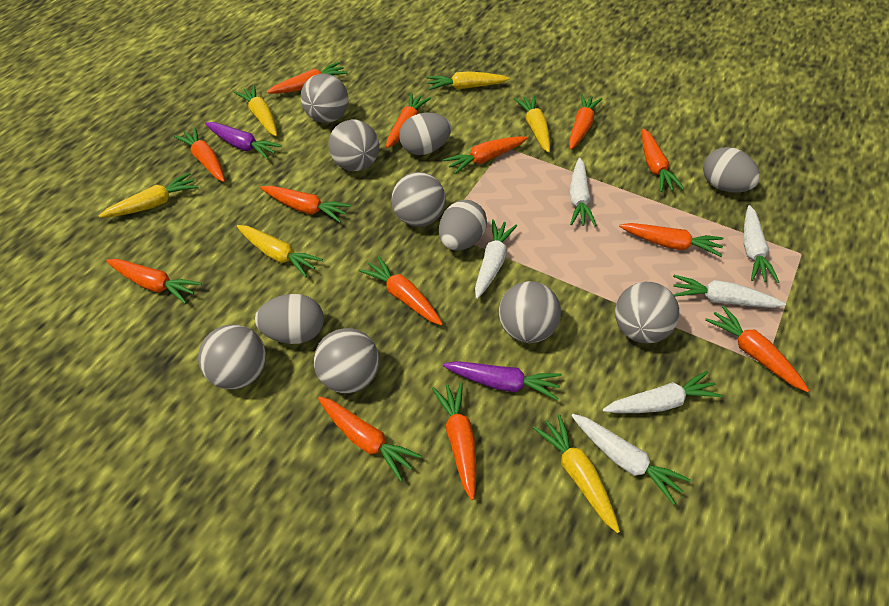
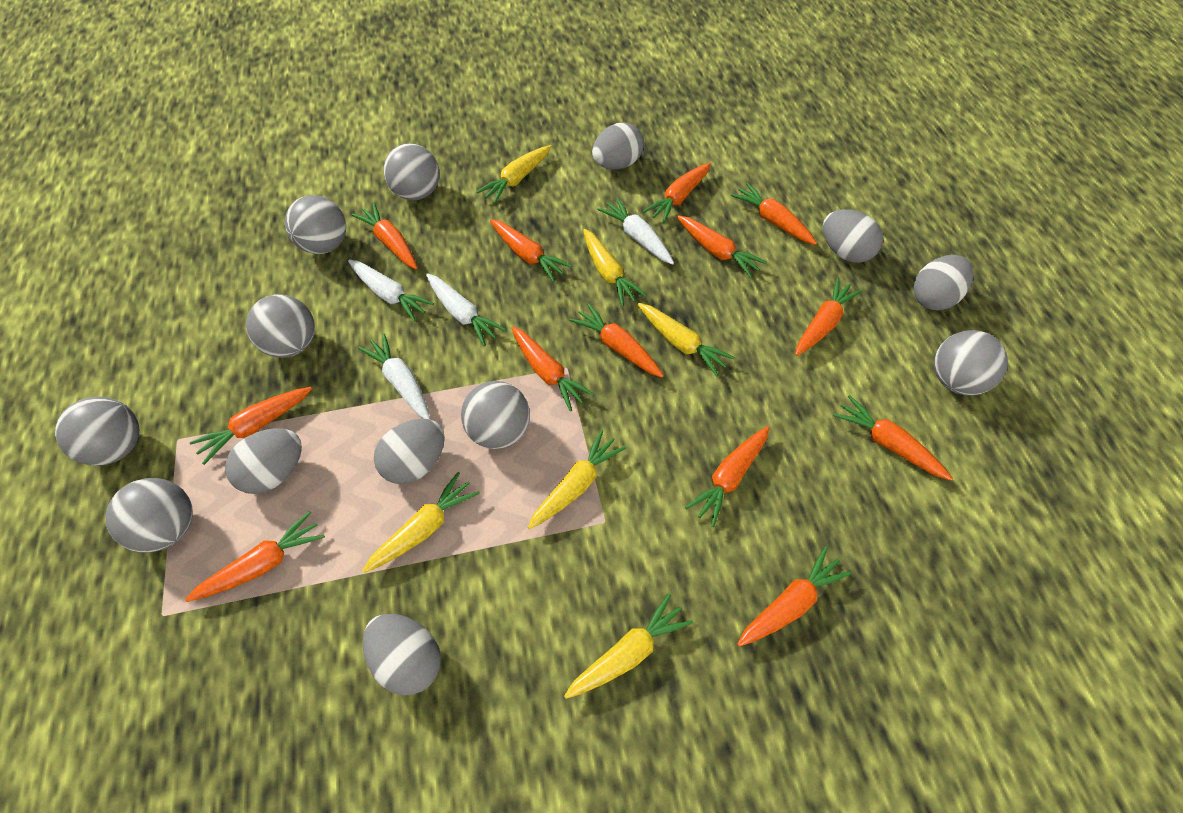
grey egg: [255,294,324,344] [399,113,451,155] [439,200,487,251] [703,147,760,193] = 4 -> [225,428,302,494] [362,614,441,696] [374,419,445,484] [592,122,644,169] [823,209,883,263] [913,255,973,310] = 6
purple carrot: [205,122,282,160] [443,361,562,400] = 2 -> none = 0
white carrot: [475,219,517,299] [570,158,597,226] [571,414,691,505] [603,371,723,413] [673,275,786,308] [744,205,779,283] = 6 -> [348,260,434,322] [358,333,430,419] [426,273,506,346] [597,198,674,265] = 4

